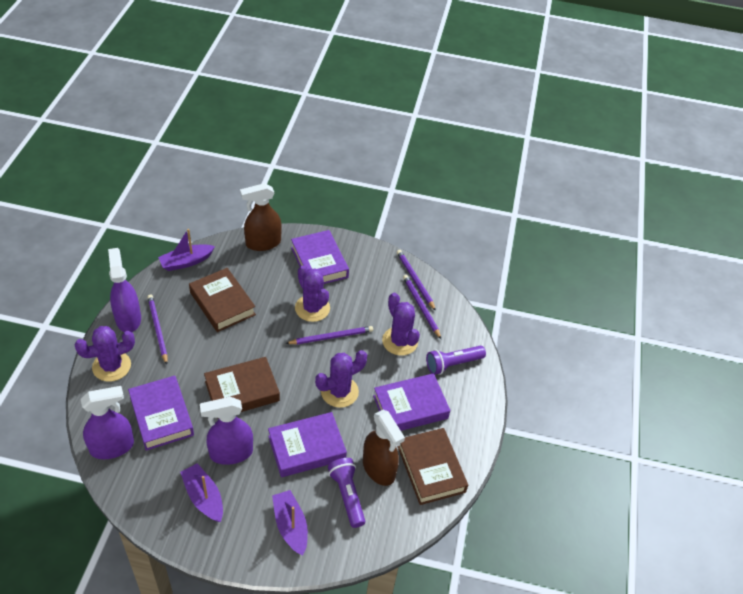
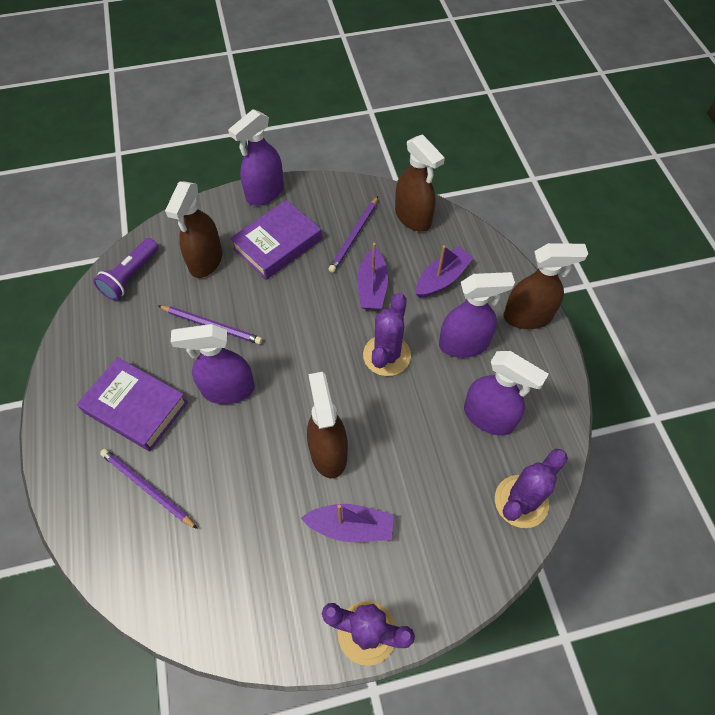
brown book: [189,268,256,332] [204,357,280,419] [398,428,468,505] = 3 -> none = 0
brown spray bottle: [240,183,282,251] [363,410,405,486] = 2 -> [165,182,222,278] [307,372,348,478] [395,134,445,232] [504,243,588,329] = 4
purple book: [128,376,194,451] [268,412,347,477] [291,230,349,284] [373,373,450,431] = 4 -> [77,357,188,451] [230,200,322,280] = 2
purple cactus: [74,326,135,382] [295,265,330,322] [315,350,367,408] [382,293,420,356] = 4 -> [322,601,415,666] [363,293,411,376] [495,449,568,528] = 3
purple flashlight: [328,458,365,528] [426,346,486,375] = 2 -> [93,238,159,300] = 1
purple pencil: [147,295,168,365] [285,326,373,344] [397,250,436,311] [403,275,441,339] = 4 -> [100,449,198,529] [158,306,262,344] [328,196,378,273] = 3
purple spray bottle: [81,386,134,459] [108,248,141,332] [200,397,253,465] = 3 -> [171,324,255,404] [228,109,284,205] [439,272,515,358] [464,351,549,435] = 4

